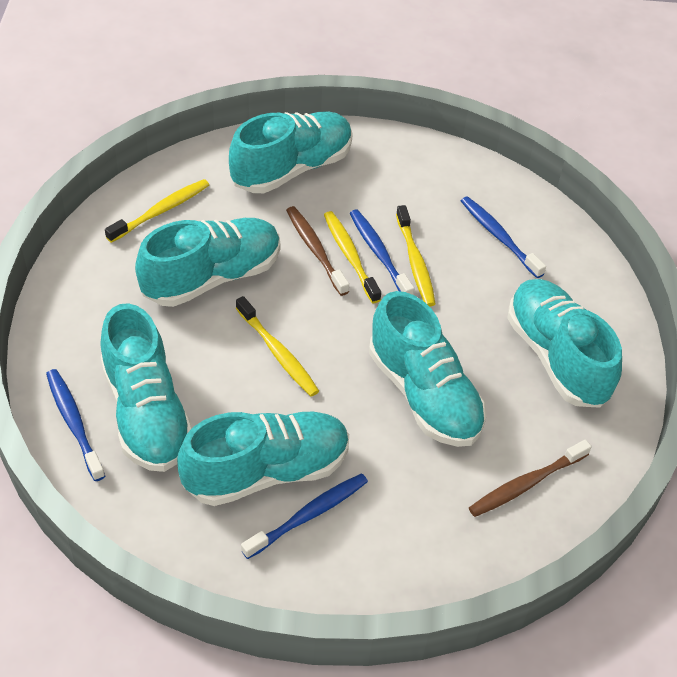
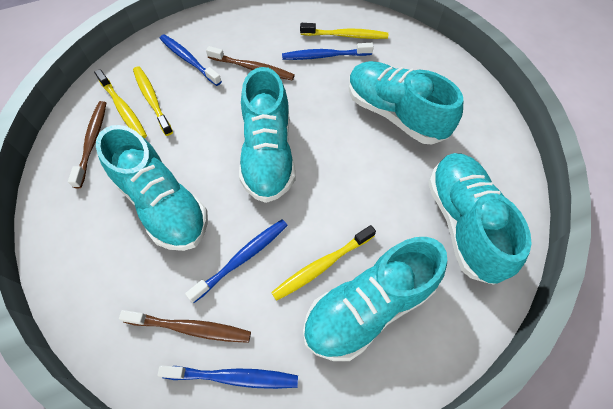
brown toothbrush: [286,206,349,296] [469,440,592,517] = 2 -> [68,101,106,188] [119,310,251,343] [206,46,295,80] = 3
turquoise shoe: [101,303,193,472] [135,218,280,307] [177,412,349,506] [229,111,353,193] [369,291,486,447] [507,279,622,408] = 6 -> [96,125,208,251] [239,67,295,203] [303,237,447,361] [349,61,464,144] [428,153,532,285] = 5

